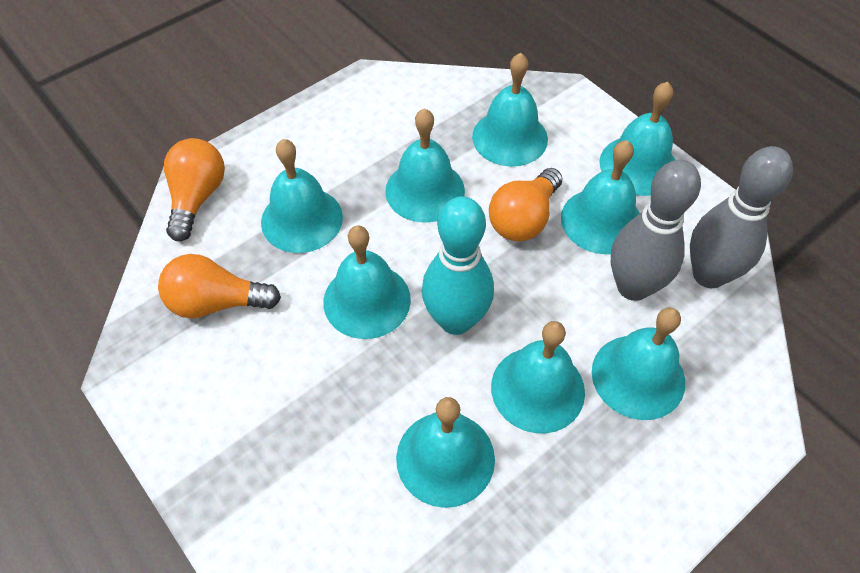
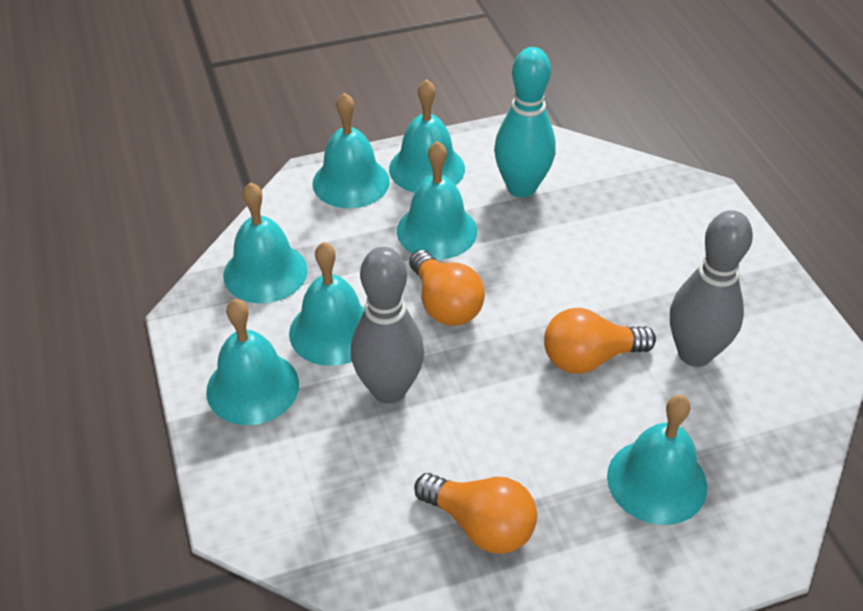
turquoise bell: [261,139,343,253] [323,226,411,339] [385,108,465,223] [396,397,495,508] [472,53,548,167] [491,321,585,433] [561,140,640,254] [592,308,685,420] [599,82,675,196] = 9 -> [206,299,299,425] [223,182,308,303] [289,242,364,366] [312,92,390,208] [389,79,465,193] [397,141,477,260] [607,395,707,525] = 7

